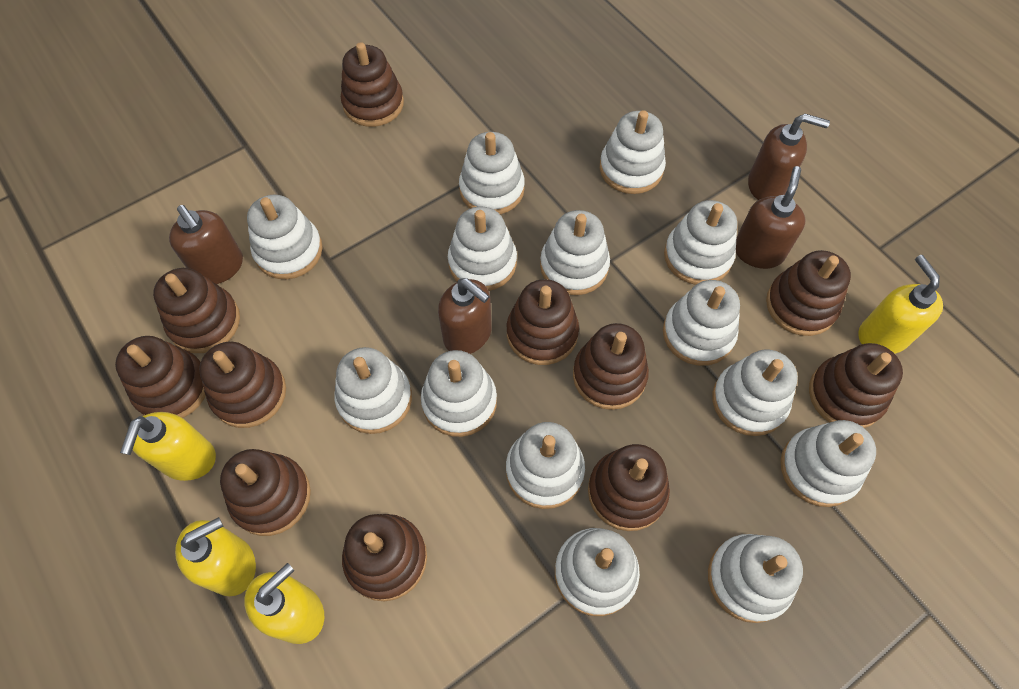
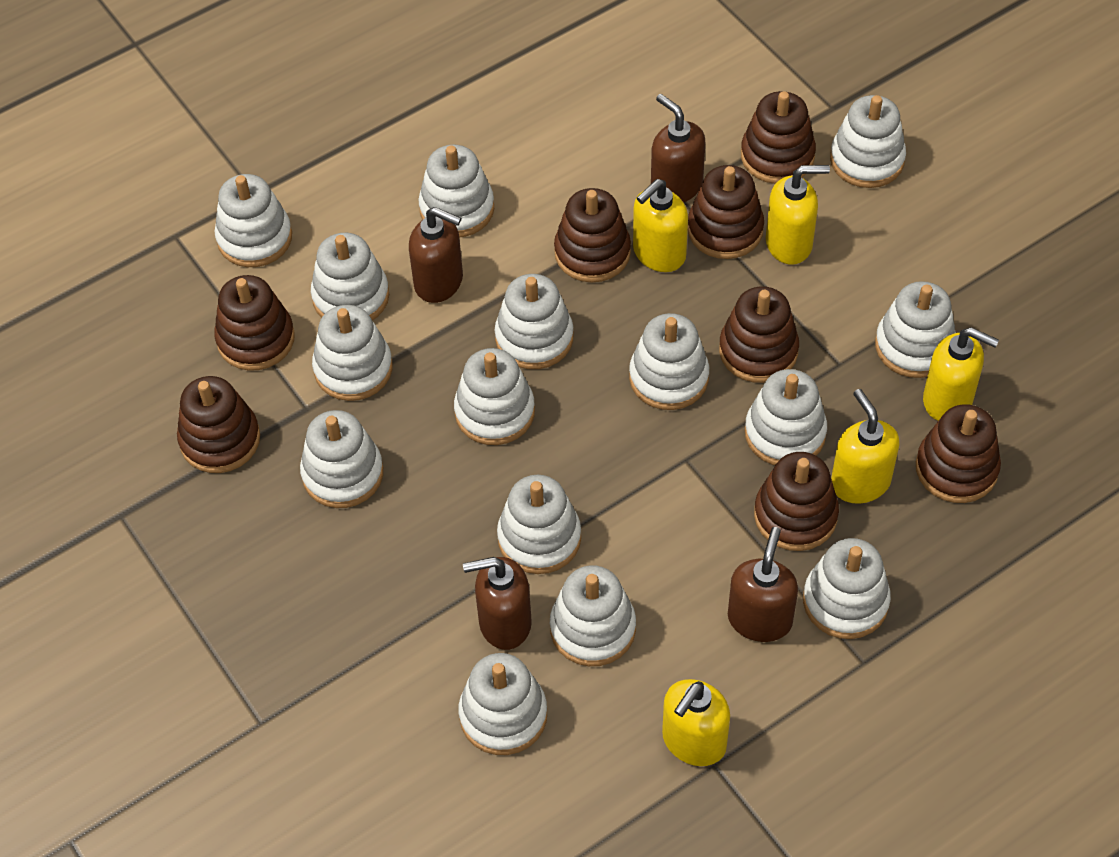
brown stacking toy: [115,336,206,418] [153,268,240,353] [199,342,286,428] [220,449,311,536] [341,42,404,127] [342,514,427,601] [507,279,579,365] [573,323,649,410] [588,444,670,531] [766,250,851,336] [809,343,903,428] = 11 -> [177,376,260,473] [214,275,295,371] [554,188,631,283] [688,165,764,259] [719,286,799,383] [741,91,816,184] [754,452,839,551] [916,404,1001,503] = 8
white stacking toy: [247,195,322,279] [335,347,412,434] [421,350,497,437] [448,206,517,291] [459,132,525,214] [506,422,585,509] [540,210,610,295] [555,528,640,616] [600,110,666,194] [663,280,740,366] [664,200,737,285] [708,534,803,623] [712,350,798,436] [780,420,876,507] = 14 -> [215,174,292,267] [300,410,383,508] [311,233,389,320] [312,305,393,401] [418,144,494,237] [454,348,535,445] [459,653,547,755] [495,274,573,369] [497,475,581,574] [550,565,636,666] [629,313,709,410] [745,369,827,465] [803,538,891,639] [830,95,906,188] [875,281,956,378] = 15
yellow soap dispenser: [120,412,216,481] [175,517,256,596] [244,563,325,644] [858,255,943,354] = 4 -> [633,179,688,272] [662,679,730,766] [766,165,830,264] [831,389,900,504] [923,327,999,421] = 5

